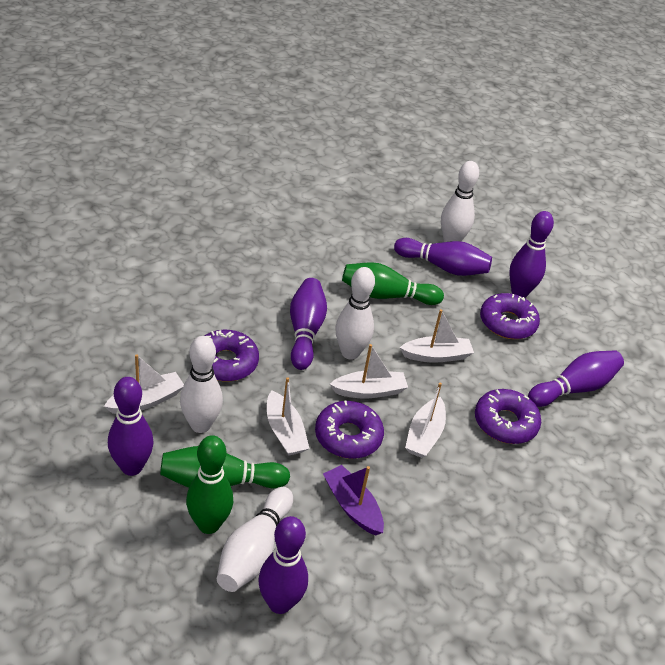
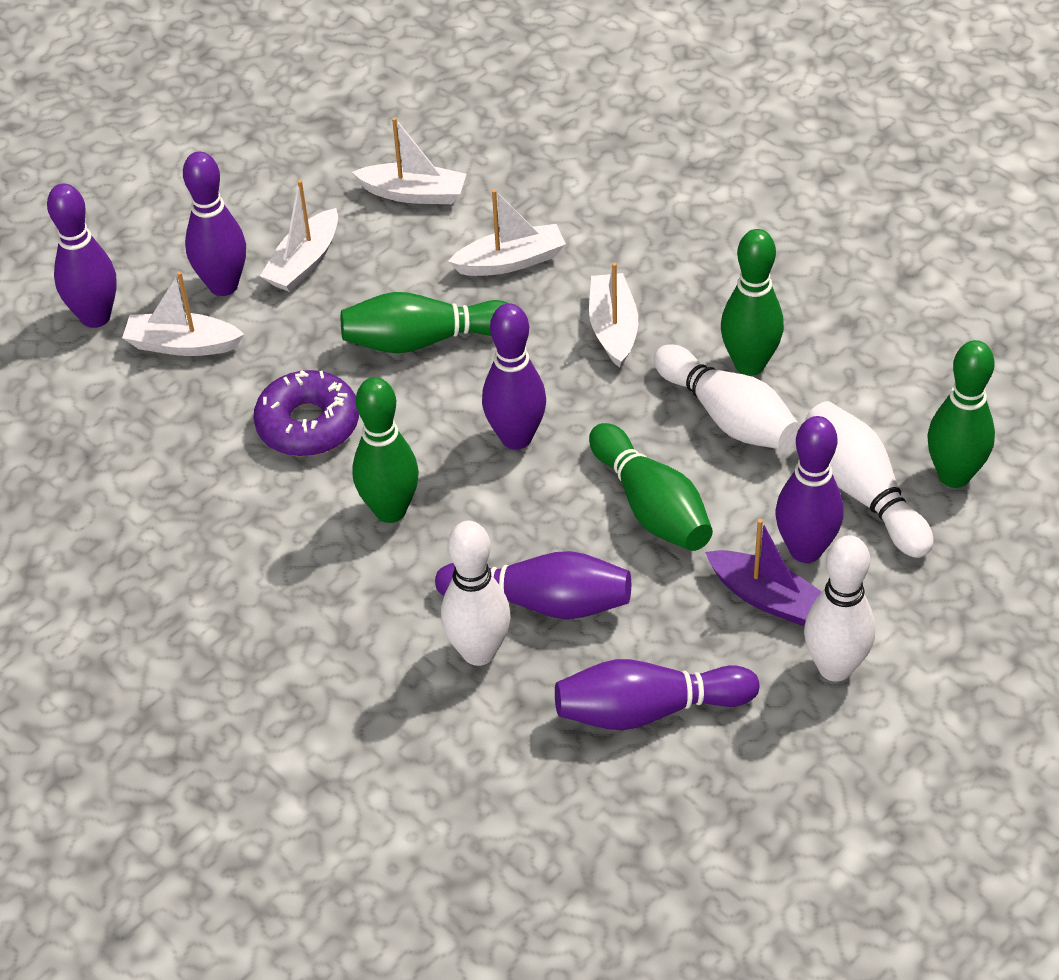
green bowling pin: [160,446,290,488] [186,435,233,534] [342,262,444,305] = 3 -> [341,292,510,353] [352,377,419,523] [589,423,713,551] [721,229,784,376] [927,340,995,488] = 5
purple donut: [204,330,259,381] [315,401,384,459] [475,389,541,444] [480,293,540,339] = 4 -> [254,370,359,456] = 1

